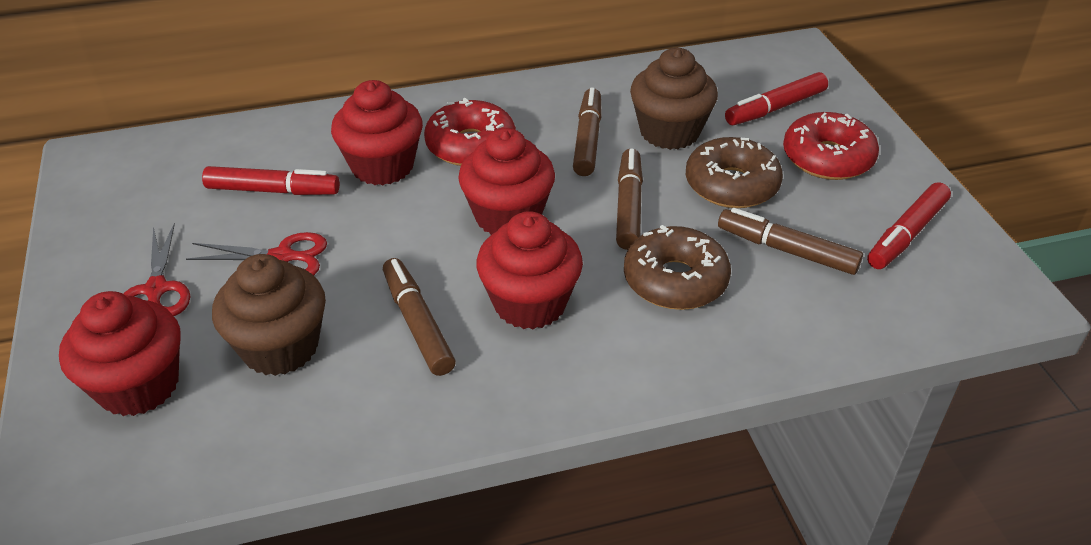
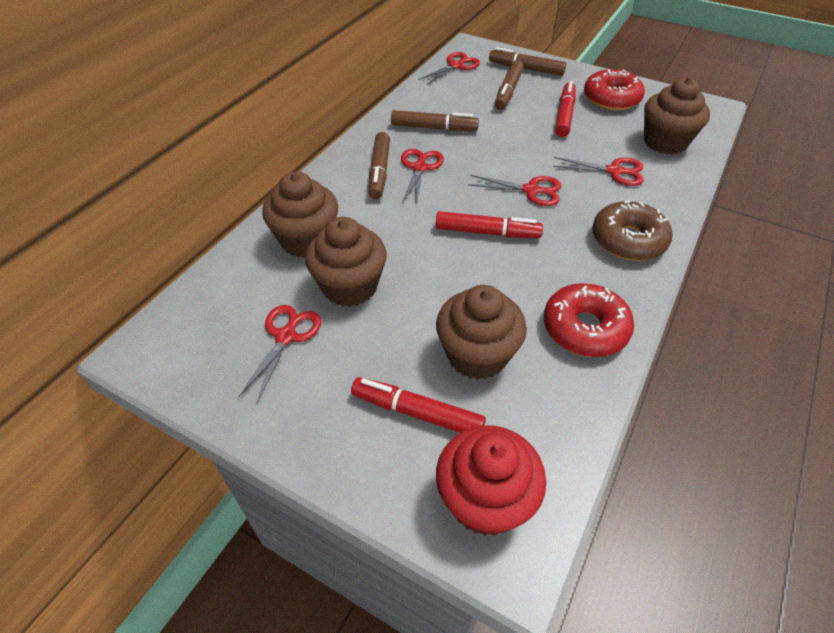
brown cupcake: [212,254,326,376] [630,48,718,150] = 2 -> [262,171,338,258] [305,217,387,307] [436,285,527,380] [644,77,710,154] = 4
brown donut: [624,225,731,310] [686,137,783,208] = 2 -> [592,200,672,261] = 1
red cupcake: [59,291,180,416] [331,80,423,185] [458,128,555,235] [476,211,583,329] = 4 -> [436,425,546,536] = 1
red scissors: [123,223,190,316] [186,232,327,276] = 2 -> [238,305,321,403] [401,149,444,206] [418,52,480,85] [468,175,561,206] [553,157,644,186] = 5

